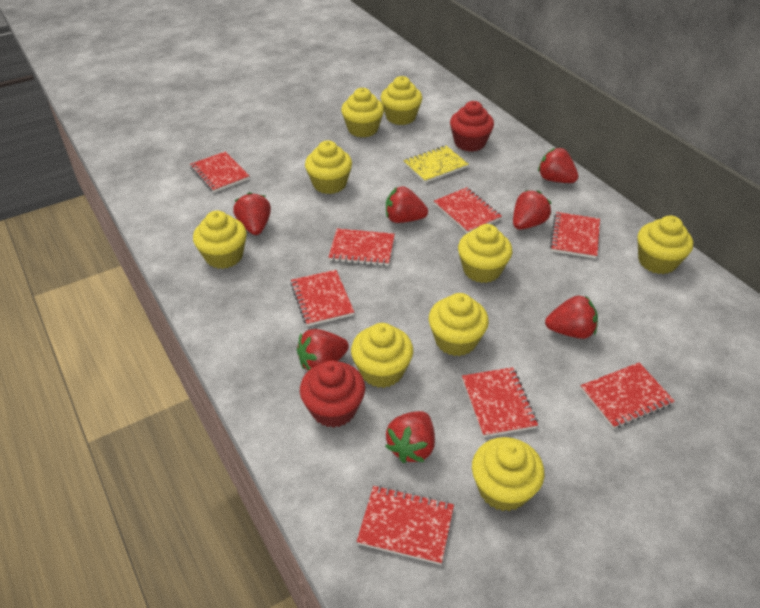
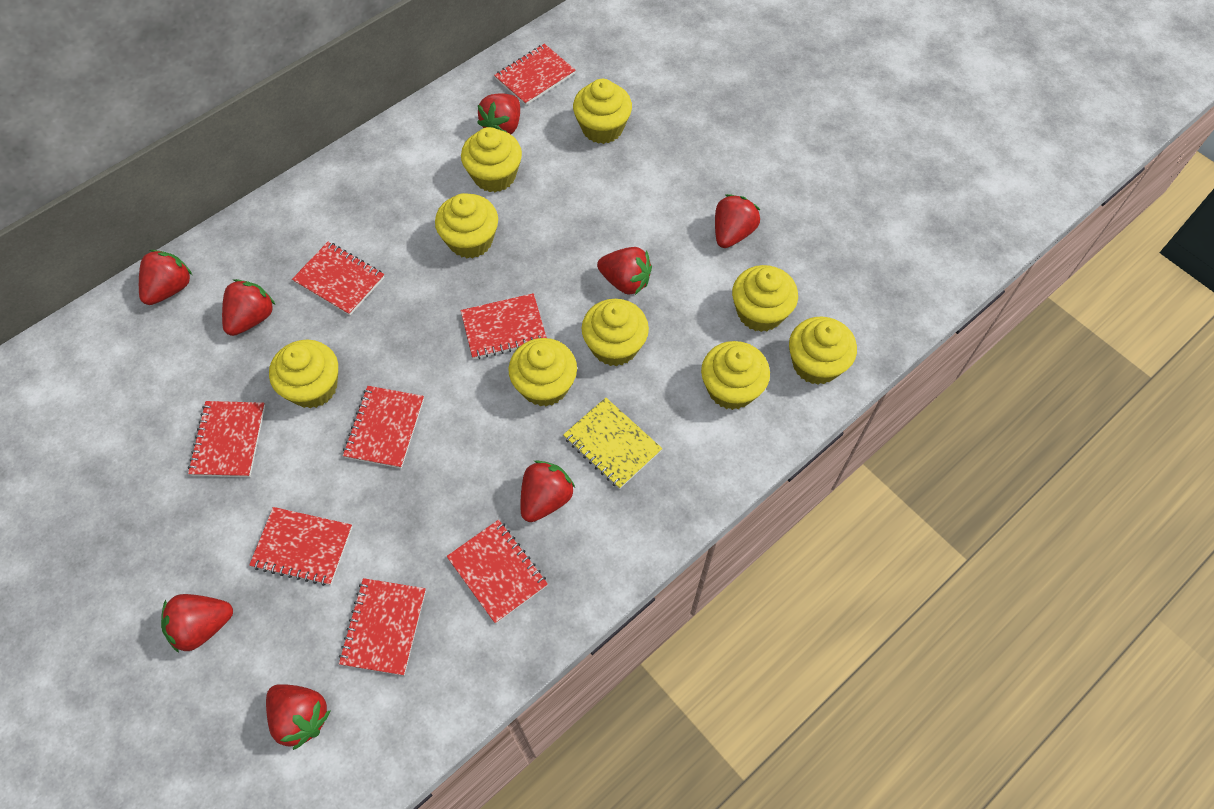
red cupcake: [300,360,365,428] [450,101,494,152] = 2 -> none = 0
red strawberry: [233,192,271,235] [297,329,349,371] [385,411,435,463] [386,186,428,223] [513,190,551,230] [538,148,578,183] [545,295,598,339] = 7 -> [139,250,192,305] [161,594,233,653] [222,279,275,336] [266,684,330,750] [477,93,520,134] [520,460,575,522] [597,247,652,295] [715,194,760,248] = 8

